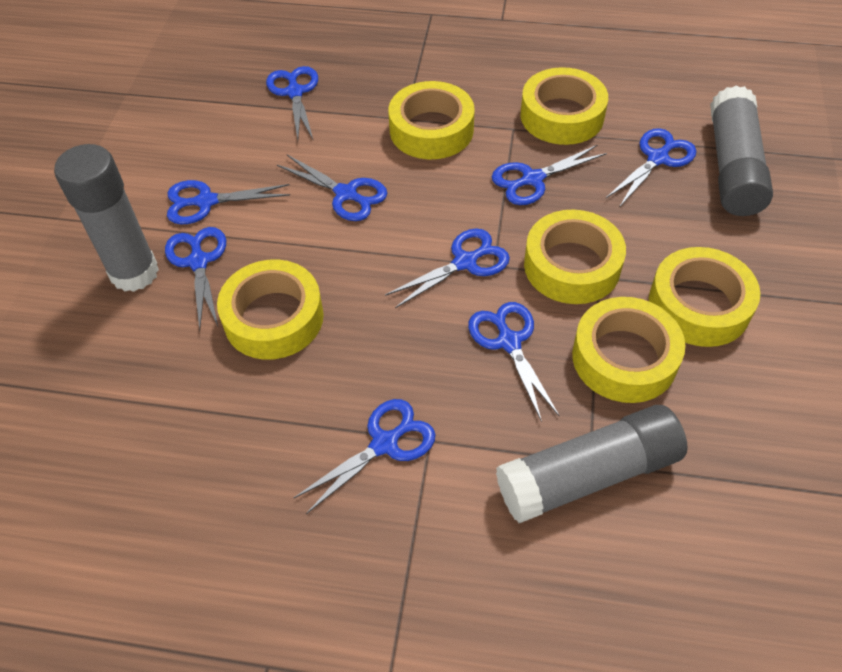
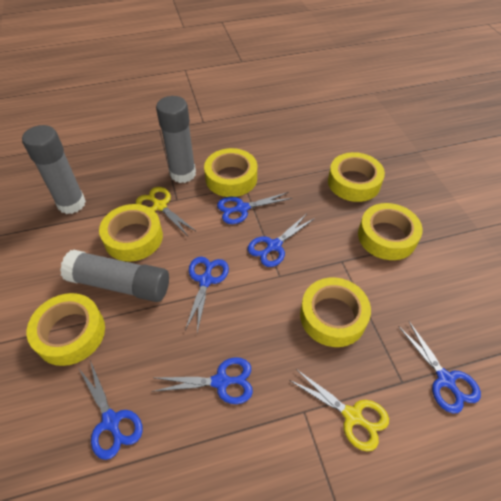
blue scissors: [165,227,226,331] [167,180,290,224] [266,66,318,139] [277,155,387,221] [294,399,435,514] [385,229,510,308] [468,302,560,422] [492,145,607,205] [606,128,696,206] = 9 -> [79,360,143,460] [152,357,253,404] [185,257,229,332] [217,192,292,224] [248,215,315,267] [398,321,481,414] = 6
yellow scissors: none = 0 -> [136,187,197,236] [289,369,389,451] = 2

